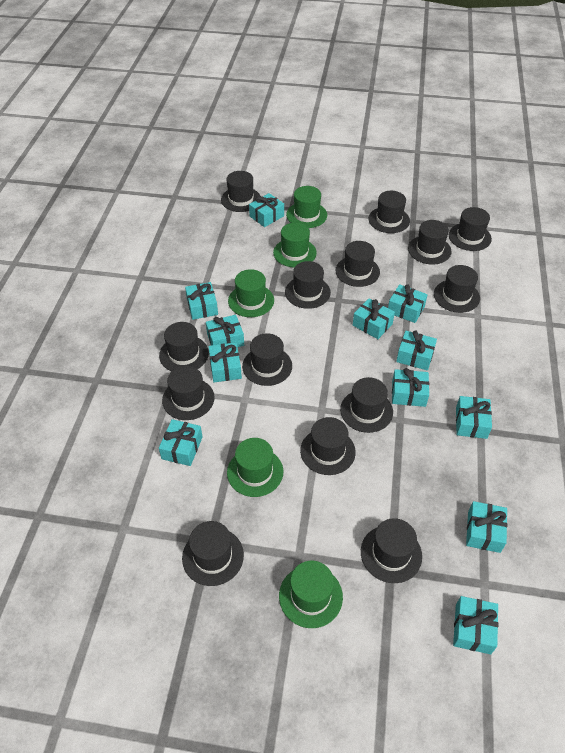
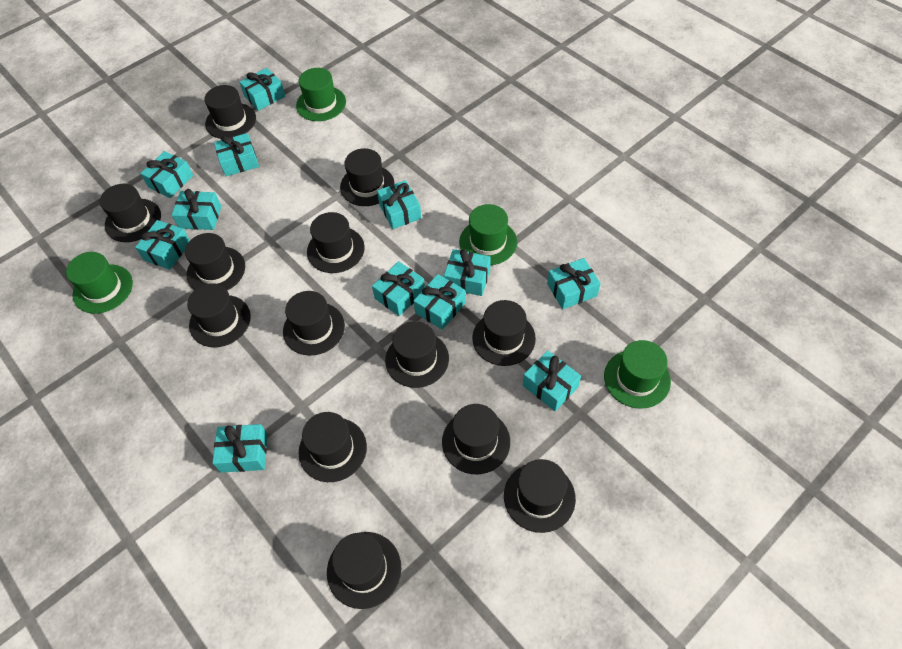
black hat: [159,322,209,371] [162,366,215,420] [182,521,244,586] [221,171,260,212] [242,333,292,386] [285,261,331,309] [300,417,356,475] [335,241,380,287] [340,377,393,433] [361,518,422,583] [368,191,410,233] [408,220,452,265] [434,265,480,313] [449,207,492,251] = 14 -> [100,184,161,242] [185,233,245,290] [187,283,251,347] [204,85,256,139] [283,291,345,356] [299,412,367,482] [307,212,365,273] [327,532,401,609] [340,148,395,206] [385,321,449,388] [442,404,510,474] [472,300,536,366] [504,459,576,533] = 13
green hat: [227,438,283,497] [228,269,274,317] [273,223,317,267] [279,561,343,628] [286,186,327,228] = 5 -> [66,252,133,314] [296,68,346,121] [459,204,517,265] [604,340,671,409] = 4

